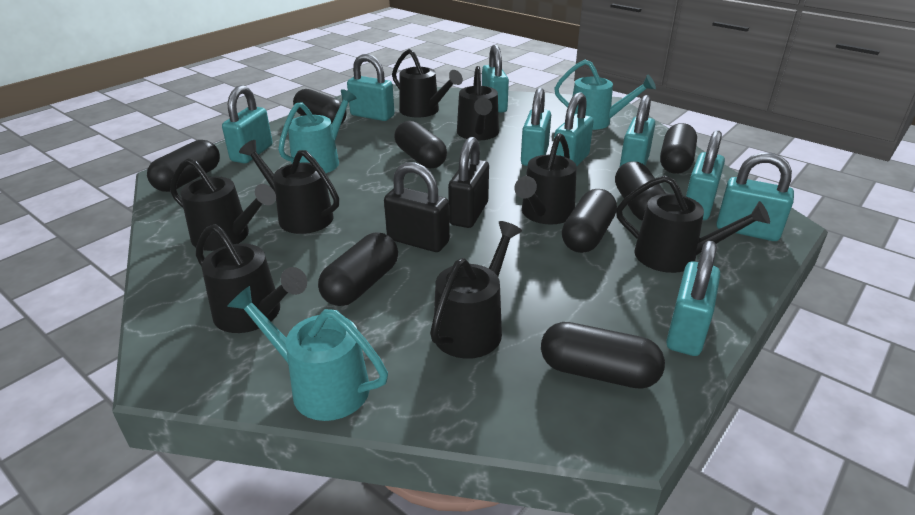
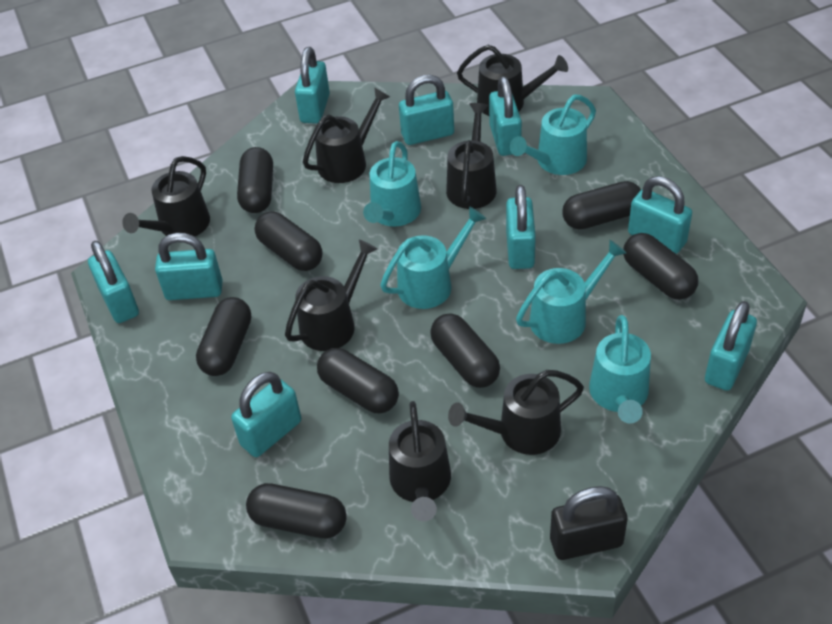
black padlock: [384,162,450,252] [448,137,489,228] = 2 -> [550,486,628,560] = 1
black watering can: [170,158,276,251] [196,224,307,333] [239,140,339,234] [392,49,463,118] [430,221,522,359] [457,66,499,141] [514,133,577,225] [616,175,770,273] = 8 -> [122,156,210,237] [285,239,377,351] [303,87,390,183] [389,401,451,521] [446,103,496,209] [448,370,584,455] [457,45,568,116] = 7
turquoise watering can: [227,286,388,421] [278,89,356,173] [554,60,656,130] = 3 -> [363,141,421,227] [380,206,486,309] [510,95,596,175] [516,240,626,344] [589,315,651,423] = 5

